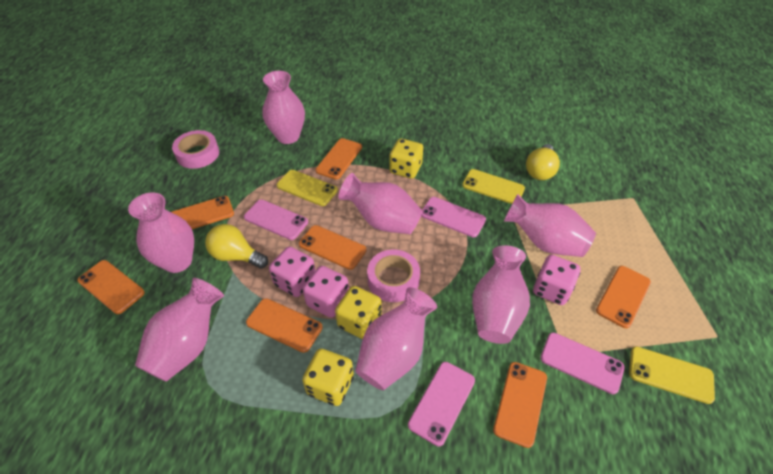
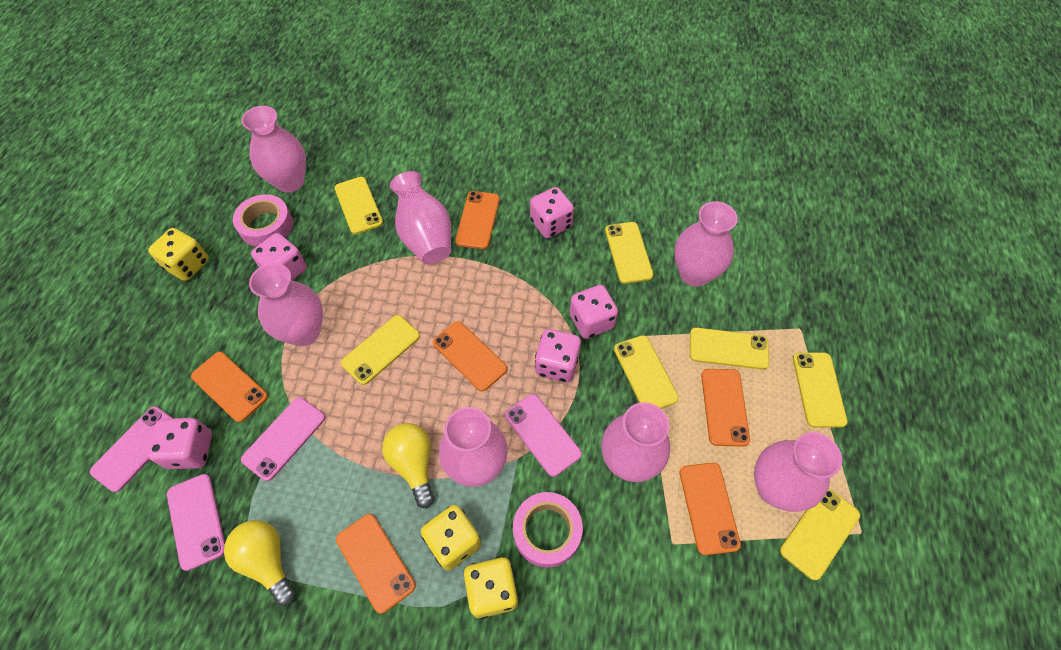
orange phone: [78,260,145,314] [172,196,234,229] [246,298,323,353] [299,225,366,270] [315,138,362,180] [493,362,547,448] [596,266,651,328] = 7 -> [191,352,268,422] [336,514,416,614] [433,321,507,391] [455,191,500,249] [680,462,741,555] [701,369,750,446] = 6
pink dice: [269,246,315,297] [303,266,349,318] [533,254,580,305] = 3 -> [147,418,212,469] [251,233,307,280] [530,187,574,238] [535,329,581,382] [569,285,618,339] = 5
yellow phone: [277,170,338,206] [462,169,525,204] [629,346,715,404] = 3 -> [334,177,383,234] [341,315,420,385] [605,222,653,284] [614,335,679,409] [690,327,769,370] [780,488,860,580] [793,352,848,428] = 7

